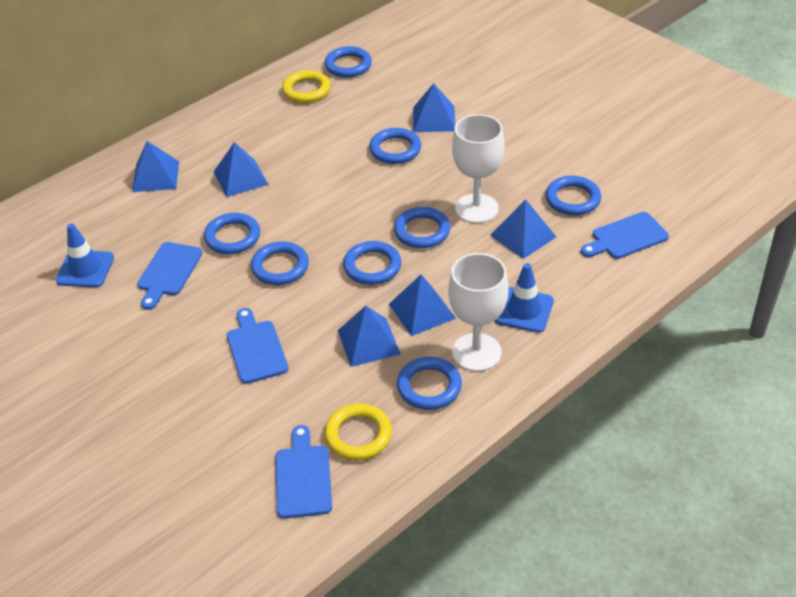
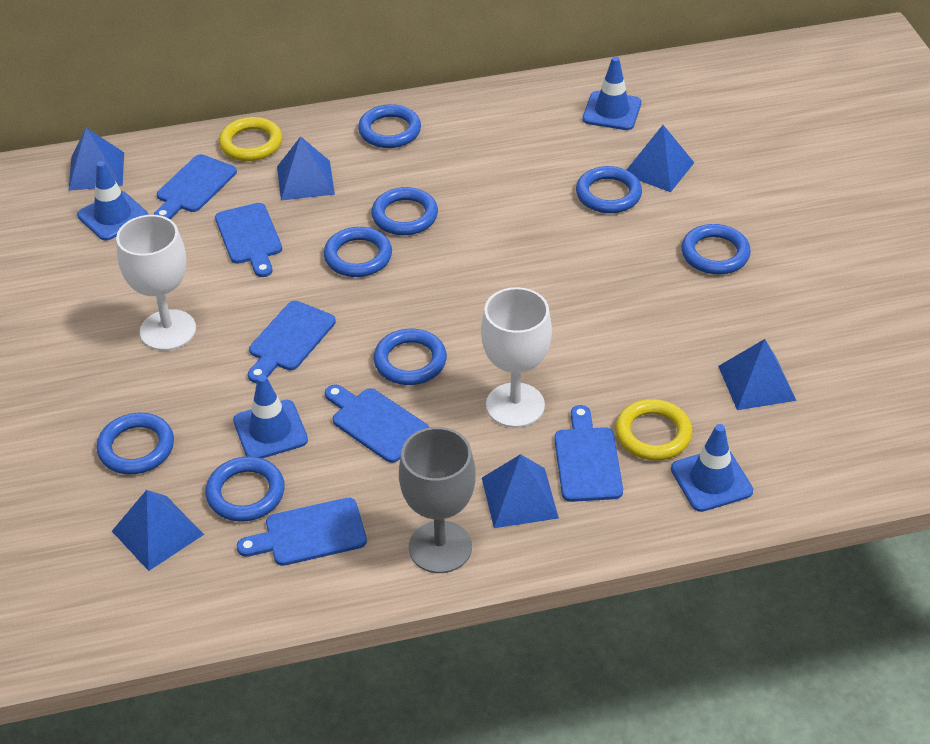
blue cutting board: [137,242,203,310] [227,308,289,384] [275,425,332,519] [581,212,669,259] = 4 -> [154,154,237,219] [215,203,282,277] [237,498,367,566] [248,301,336,383] [325,384,429,463] [554,405,623,502] = 6
blue traffic cone: [56,223,114,287] [495,263,554,333] = 2 -> [77,161,149,241] [233,375,308,458] [583,57,641,130] [671,424,753,512] = 4
grey goblet: none = 0 -> [399,427,476,573] = 1

